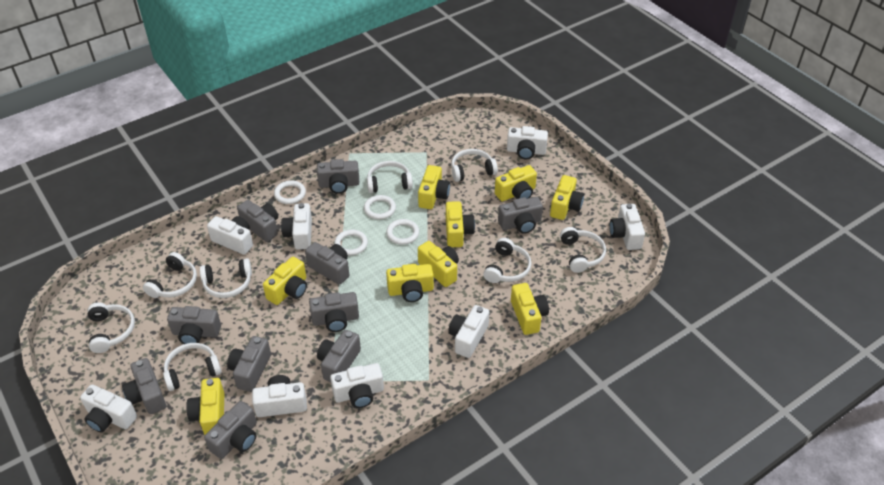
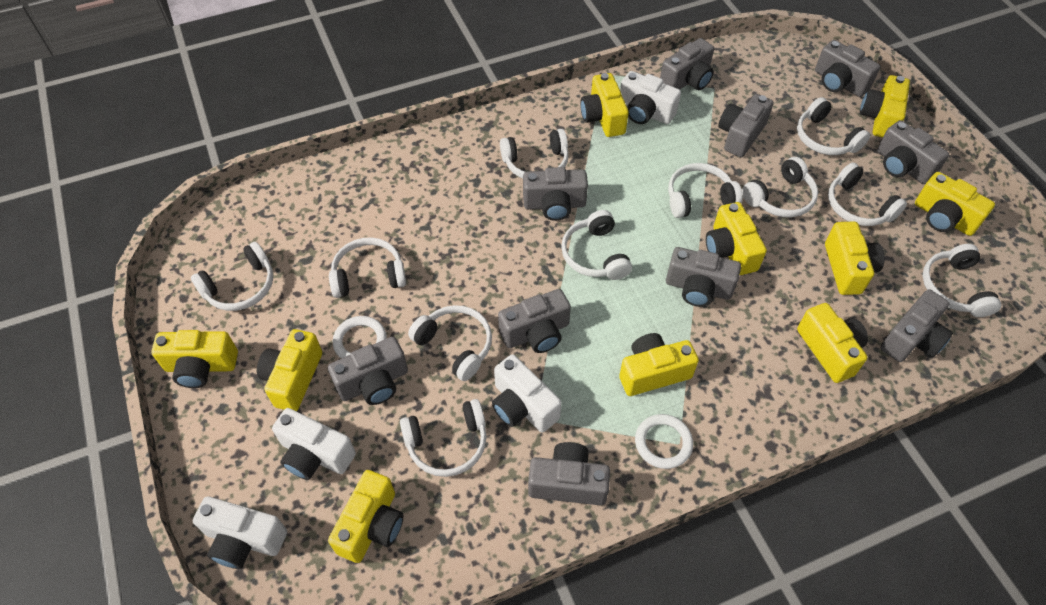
white camera: [80,385,137,433] [207,216,253,255] [252,375,307,417] [281,203,312,250] [330,363,384,408] [448,305,489,358] [507,126,548,159] [609,204,645,250] = 8 -> [193,497,287,569] [272,408,356,480] [492,354,562,433] [620,71,681,124] = 4
white headphones: [87,303,135,353] [143,252,197,298] [163,343,222,391] [200,258,252,298] [367,161,413,193] [451,149,498,182] [483,238,531,283] [560,227,606,273] = 8 -> [191,242,273,311] [329,237,406,298] [400,399,487,477] [408,305,492,381] [500,129,569,179] [561,210,632,280] [668,163,743,218] [742,157,818,218] [797,97,870,155] [828,162,907,226] [923,244,1001,317] = 11
white ring: [274,180,306,204] [334,229,368,256] [364,195,396,219] [386,219,419,245] = 4 -> [333,316,387,359] [635,414,693,469] = 2
yellow camera: [186,378,225,435] [263,257,307,305] [386,264,434,302] [418,165,450,209] [418,241,459,287] [446,201,475,247] [495,165,537,201] [511,283,549,335] [550,175,584,220] = 9 -> [151,330,238,388] [257,329,322,411] [328,470,404,563] [580,73,629,137] [619,333,699,396] [706,202,767,275] [797,303,868,383] [825,221,885,295] [860,75,910,138] [915,172,995,236] = 10

